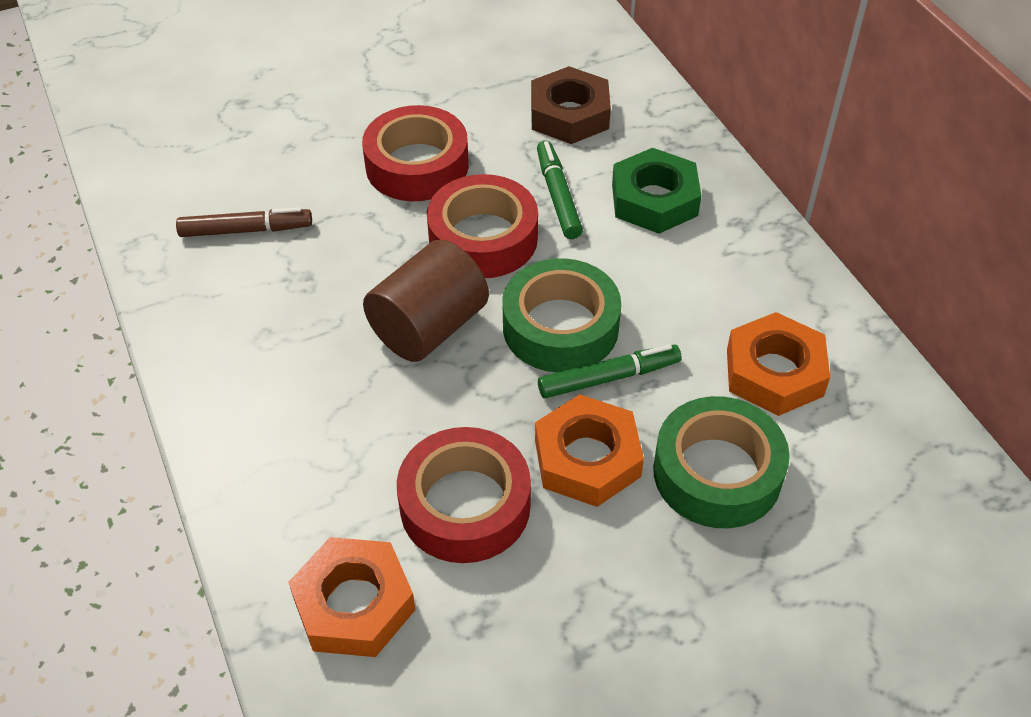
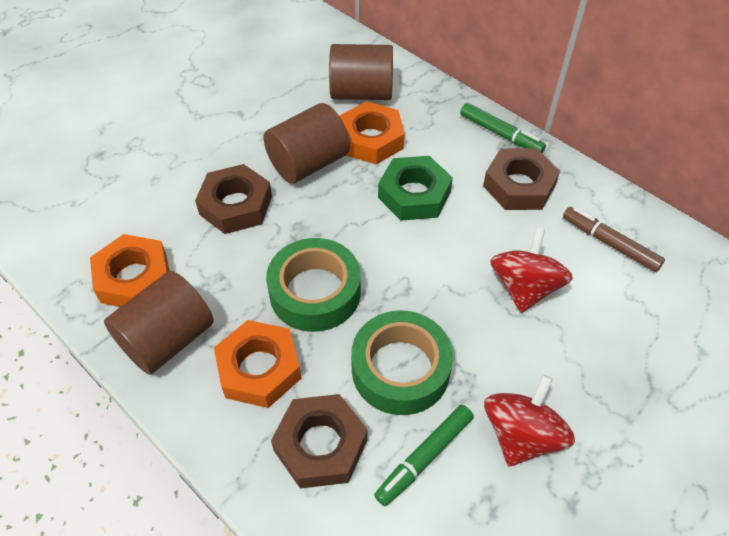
brown cylinder: [363,239,489,362] = 1 -> [104,271,214,375] [263,103,350,184] [329,44,393,100] = 3
brown nut: [531,66,611,144] = 1 -> [195,164,272,234] [271,394,368,489] [483,148,560,210] = 3
red spinning top: none = 0 -> [484,375,575,466] [490,227,573,313] = 2
red tape: [362,105,469,201] [397,427,531,563] [427,174,538,278] = 3 -> none = 0

